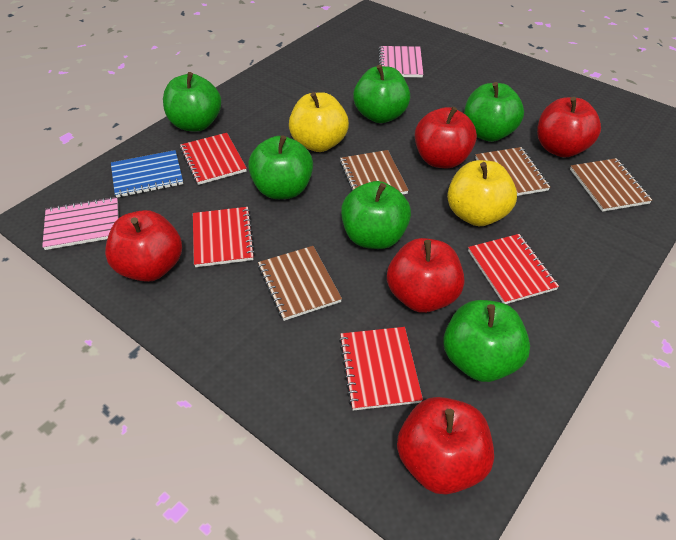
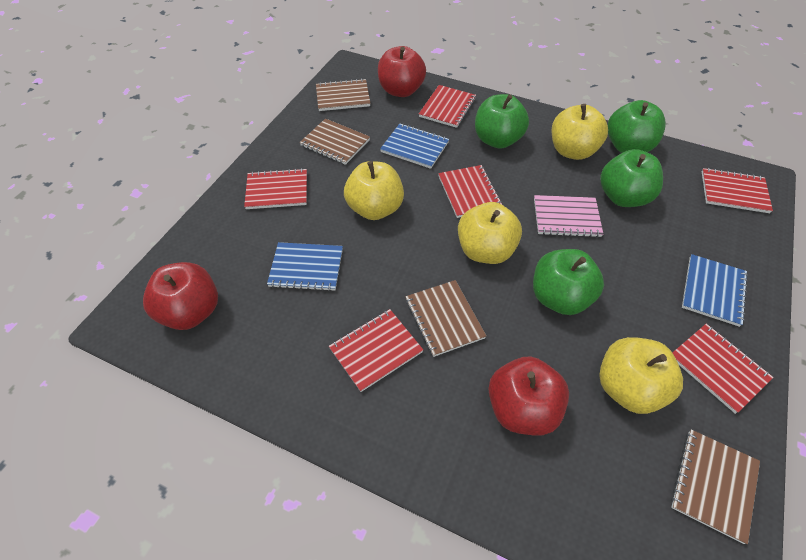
blue notebook: [111,150,183,198] = 1 -> [267,242,343,291] [380,123,449,169] [682,254,748,327] = 3
green apple: [163,72,221,131] [248,135,313,199] [341,181,411,249] [353,65,410,123] [443,300,530,382] [464,82,524,142] = 6 -> [475,94,529,148] [533,249,604,315] [600,149,663,207] [608,100,665,153] = 4
pink notebook: [42,197,119,250] [378,46,423,77] = 2 -> [534,195,603,237] = 1
red apple: [105,210,182,282] [387,238,464,313] [397,397,494,494] [415,107,477,168] [537,97,601,157] = 5 -> [143,262,218,330] [378,46,426,97] [488,356,569,436] = 3
red notebook: [180,133,247,185] [193,207,255,267] [339,327,423,411] [468,234,559,304] = 4 -> [244,168,307,209] [329,309,423,392] [419,85,476,128] [438,165,503,218] [672,324,773,414] [702,168,773,213] = 6
yellow apple: [289,92,349,152] [447,160,517,226] = 2 -> [344,161,404,220] [458,202,522,264] [552,104,608,160] [599,337,683,414] = 4

